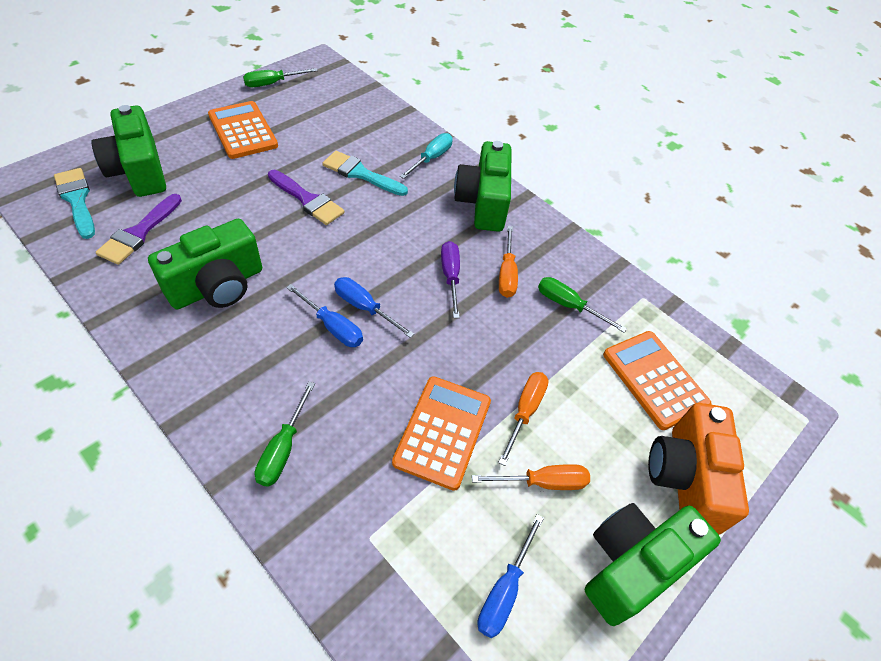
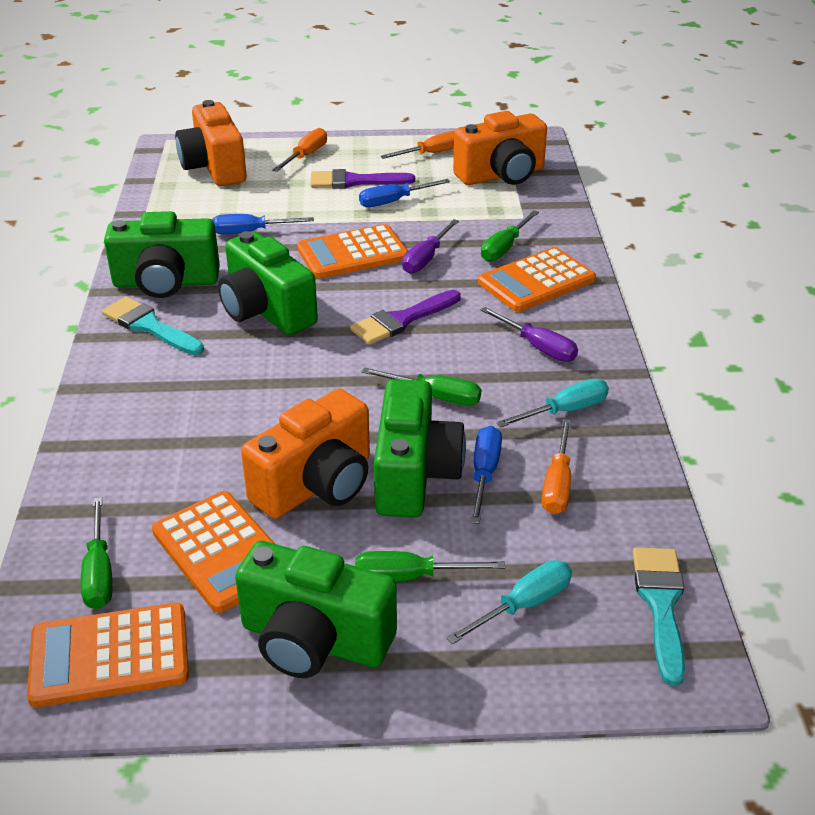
green screwdriver: [243,68,318,87] [255,382,315,487] [538,277,627,333] = 3 -> [81,497,112,609] [355,551,505,582] [361,367,482,406] [481,210,539,262] = 4
orange calculator: [208,101,278,159] [392,376,491,491] [603,331,712,430] = 3 -> [27,603,189,707] [152,491,275,613] [297,224,408,279] [478,247,596,312] = 4
orange camera: [648,403,749,535] = 1 -> [175,100,247,186] [241,388,370,519] [453,111,547,185] = 3
purple screwdriver: [441,241,460,318] = 1 -> [402,219,459,274] [481,307,578,362] = 2
turquoise screwdriver: [400,133,453,179] = 1 -> [446,560,572,644] [496,379,609,428] = 2

